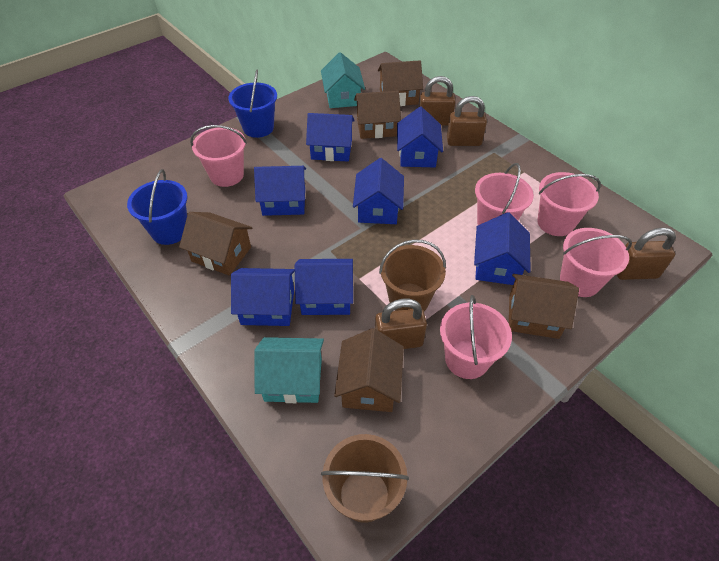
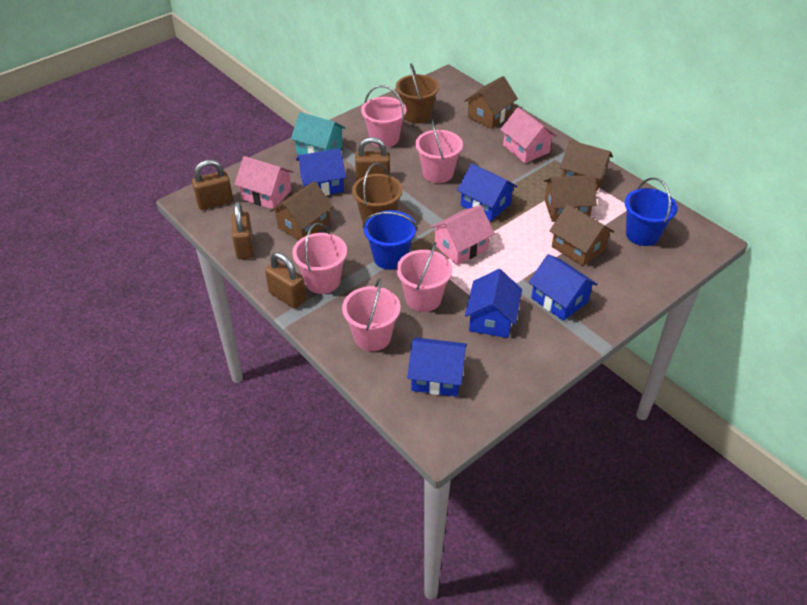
blue house: [231,268,295,326] [254,166,306,216] [295,259,353,315] [306,113,355,162] [353,158,404,224] [397,107,443,167] [474,212,531,285] = 7 -> [296,148,346,196] [407,337,467,397] [457,163,518,221] [465,269,522,338] [529,254,598,321] = 5
pink house: none = 0 -> [235,156,294,209] [430,205,495,265] [500,107,557,163] = 3
turquoise house: [255,337,324,403] [321,52,365,108] = 2 -> [291,112,346,155] = 1

